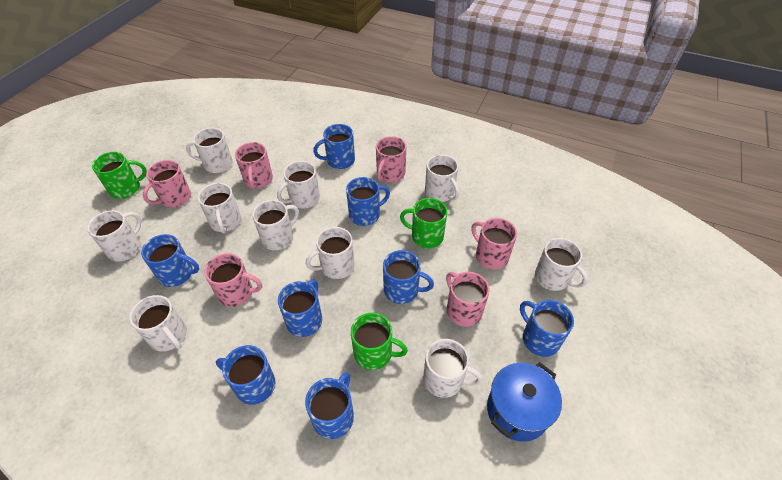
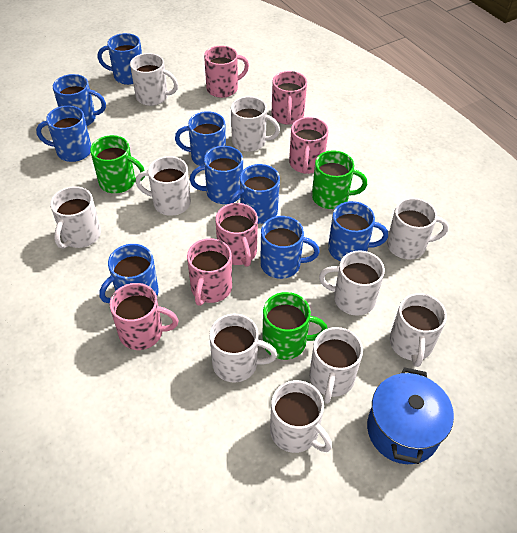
blue mug: [141,234,199,287] [216,345,275,405] [278,279,322,337] [305,372,354,439] [313,124,355,169] [346,177,390,226] [383,250,434,304] [520,300,574,357] = 8 -> [36,105,91,162] [53,74,106,126] [98,33,142,85] [99,244,159,303] [175,111,226,166] [190,146,243,204] [229,164,280,224] [260,216,320,279] [328,201,388,261] = 9

